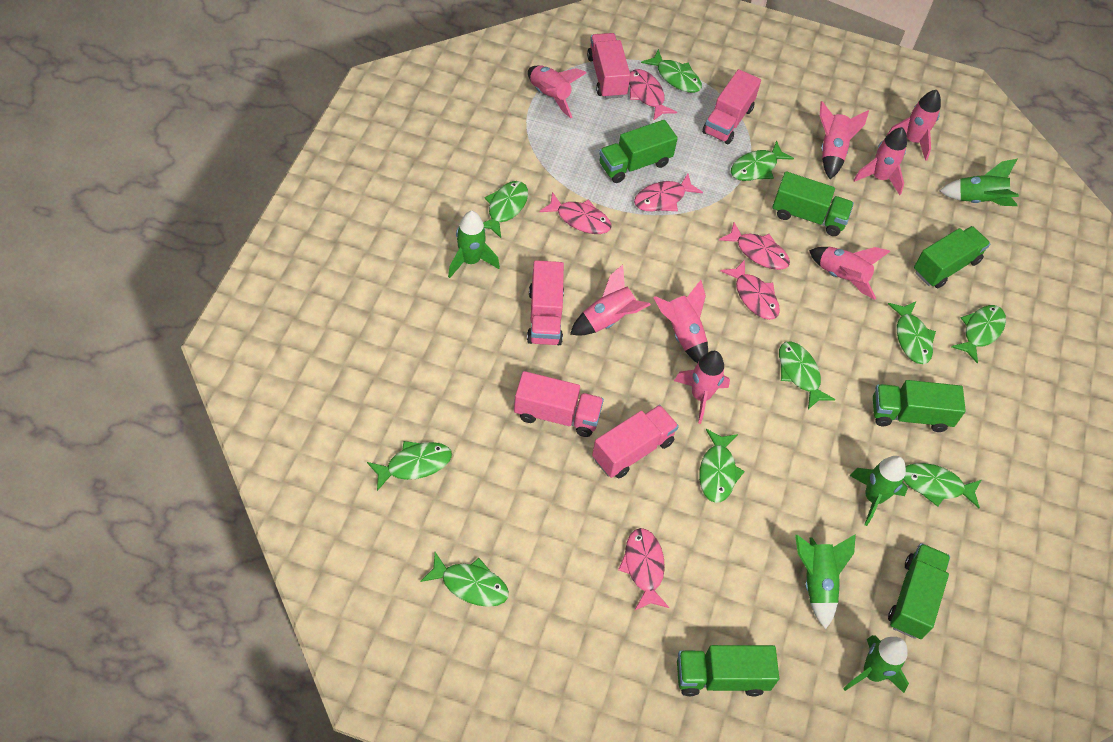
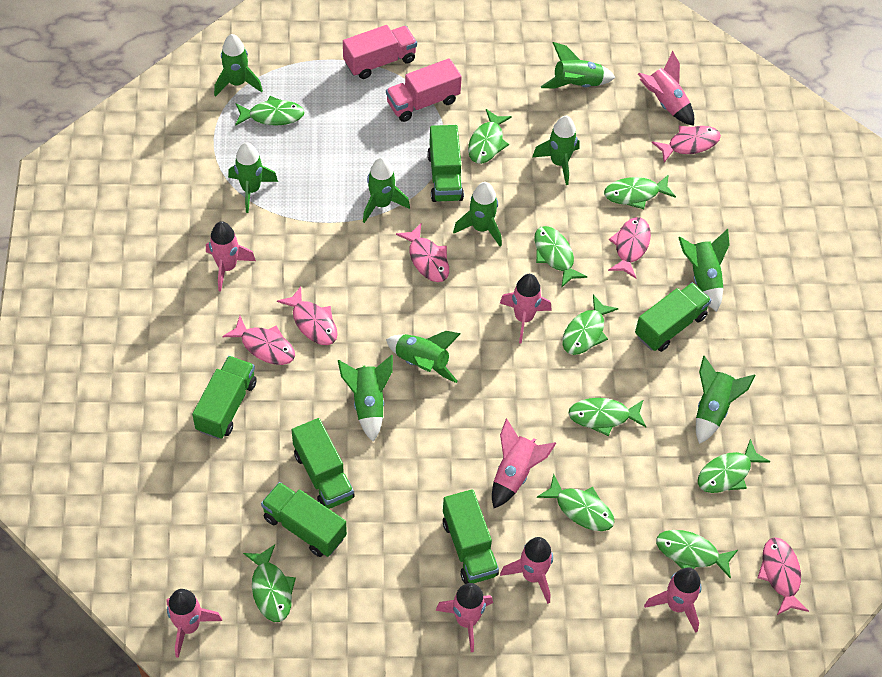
green rocket: [448,211,500,278] [795,534,856,629] [843,635,909,693] [849,456,908,526] [940,159,1019,206] = 5 -> [214,34,263,97] [228,142,278,213] [338,355,393,442] [363,157,410,223] [386,331,460,383] [453,182,502,247] [532,116,580,185] [541,42,615,89] [678,229,730,312] [696,356,756,444] = 10
pink truck: [514,371,604,437] [527,260,564,345] [587,33,630,99] [592,405,679,478] [702,69,761,144] = 5 -> [343,25,417,79] [386,58,462,122] = 2

